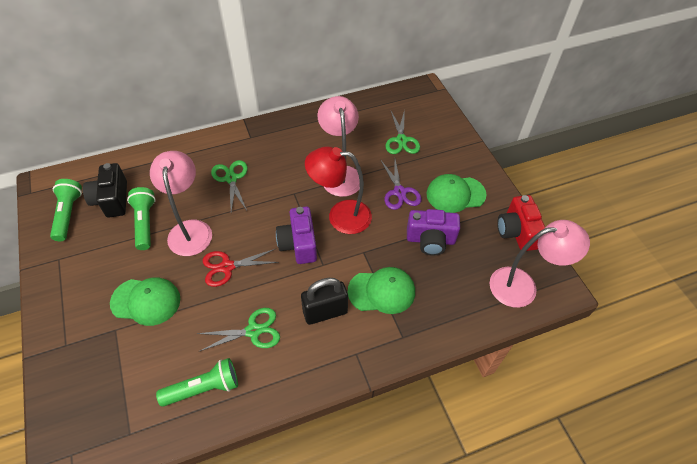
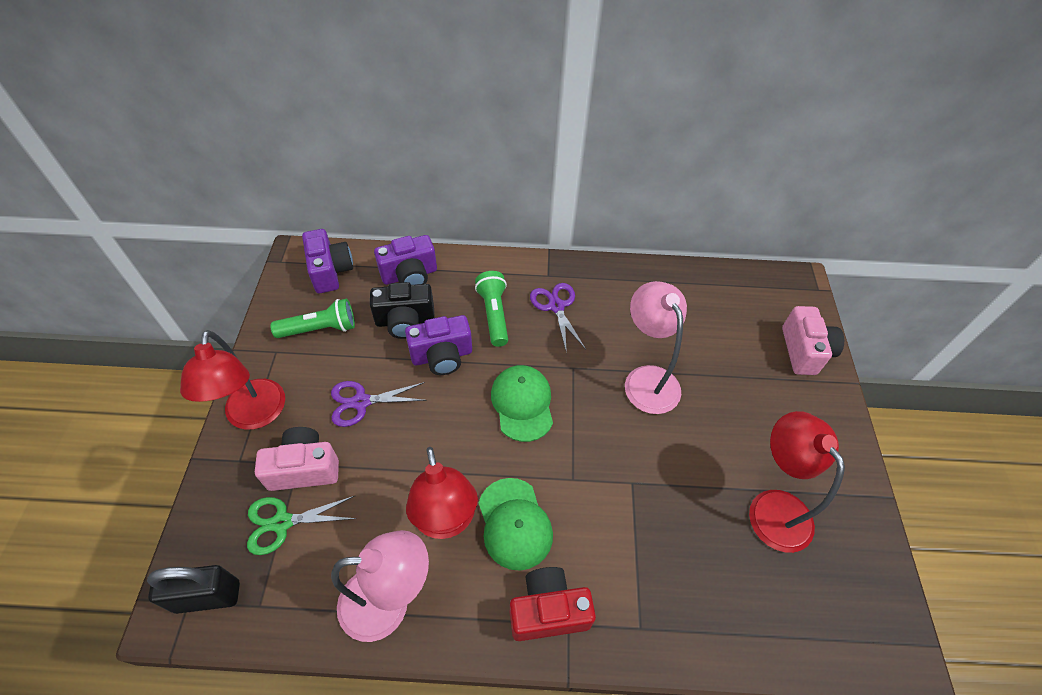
green cap: [110,277,180,326] [348,267,415,314] [427,174,487,213] = 3 -> [479,478,553,571] [491,365,553,442] = 2
green flashlight: [50,179,82,241] [127,187,156,250] [156,358,238,407] = 3 -> [270,298,355,338] [475,271,508,347] = 2
green scissors: [196,308,280,352] [211,160,248,212] [385,110,420,154] = 3 -> [247,496,357,555] = 1
pink camera: none = 0 -> [255,427,339,491] [782,306,844,375] = 2
pink lamp: [150,151,212,256] [318,96,360,197] [489,220,590,308] = 3 -> [331,530,429,642] [625,281,687,414] = 2
purple camera: [276,207,317,264] [407,209,460,256] = 2 -> [302,229,353,293] [374,235,437,285] [405,315,472,375] = 3
purple scissors: [380,159,422,210] = 1 -> [331,381,427,427] [530,283,586,354] = 2
red lamp: [305,146,372,234] = 1 -> [180,330,285,430] [406,447,478,539] [749,411,845,553] = 3
red scissors: [203,249,279,287] = 1 -> none = 0

